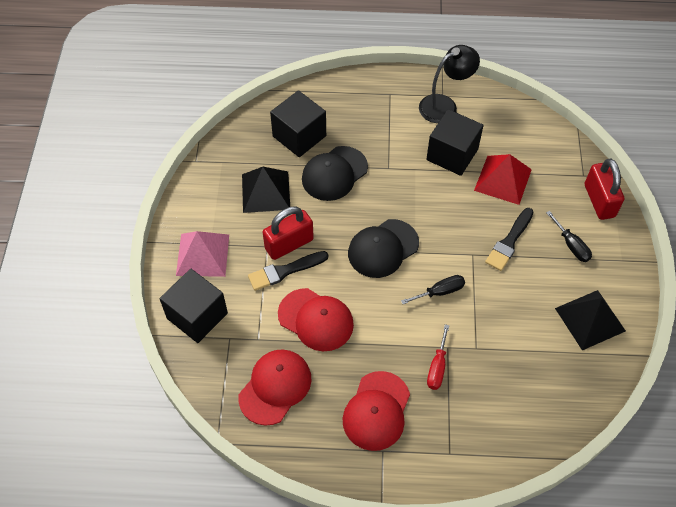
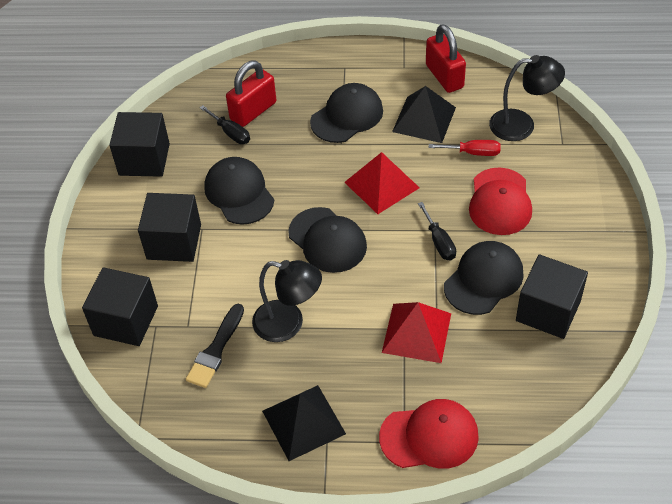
black brush: [248,251,328,291] [485,208,533,271] = 2 -> [186,304,244,388] = 1
black cap: [302,146,368,201] [348,219,419,278] = 2 -> [204,157,274,225] [288,207,367,273] [310,83,383,143] [444,241,524,315] = 4
black cube: [160,269,228,343] [270,90,326,157] [426,109,484,176] = 3 -> [82,267,158,346] [109,112,170,177] [138,193,201,262] [516,254,588,339] = 4
black lamp: [419,45,480,123] = 1 -> [252,260,322,342] [489,55,565,141] = 2
pink pyramid: [176,231,229,277] = 1 -> none = 0
red cap: [238,350,312,426] [278,288,354,351] [343,371,410,451] = 3 -> [379,399,479,469] [469,167,532,235] = 2
red pyramid: [474,154,532,205] = 1 -> [344,152,420,214] [382,302,451,363] = 2

